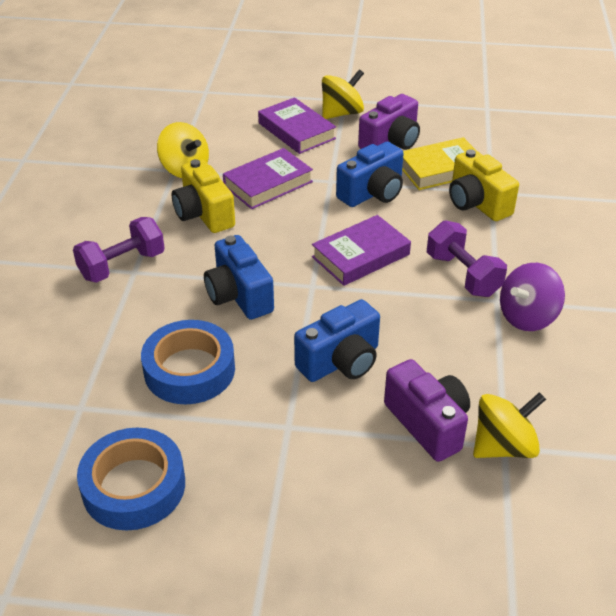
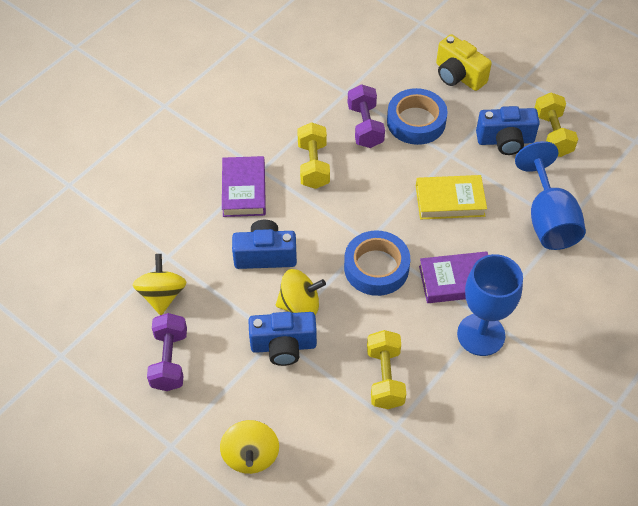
blue goblet: none = 0 -> [457,254,523,356] [515,141,586,250] = 2
purple book: [223,148,313,209] [258,97,336,154] [312,215,411,286] = 3 -> [222,156,266,217] [419,251,488,303] = 2
purple camera: [358,94,420,150] [384,359,470,462] = 2 -> none = 0
purple spinning top: [500,263,565,331] = 1 -> none = 0
yellow camera: [172,159,235,233] [449,149,519,221] = 2 -> [436,34,492,91] = 1
yellow dumbbell: none = 0 -> [297,122,330,189] [367,330,406,409] [535,93,578,157] = 3

